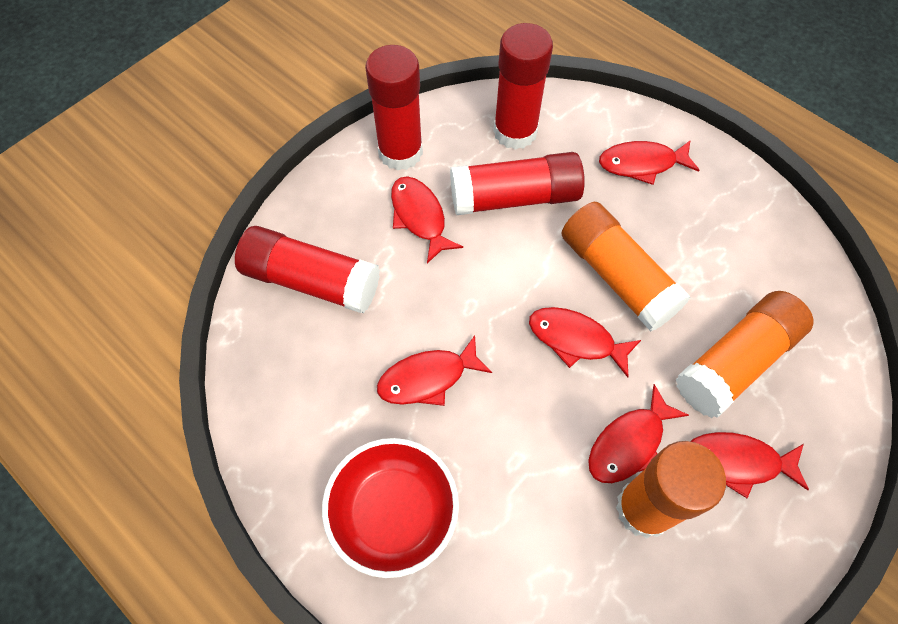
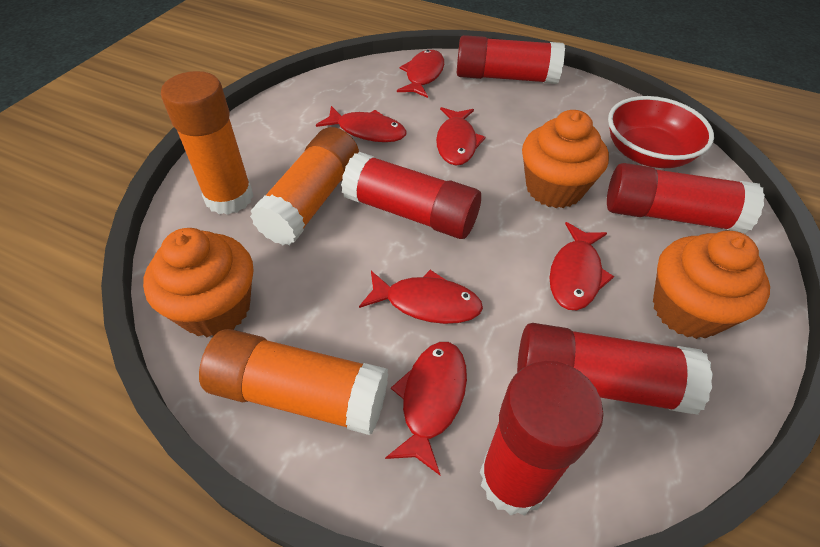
orange cupcake: none = 0 -> [143,228,254,337] [522,110,609,208] [653,231,770,339] = 3
red glue stick: [235,226,380,313] [365,45,423,170] [450,152,585,215] [493,23,553,150] = 4 -> [341,152,481,239] [457,35,565,84] [480,361,603,516] [517,323,713,415] [607,163,765,233] = 5

